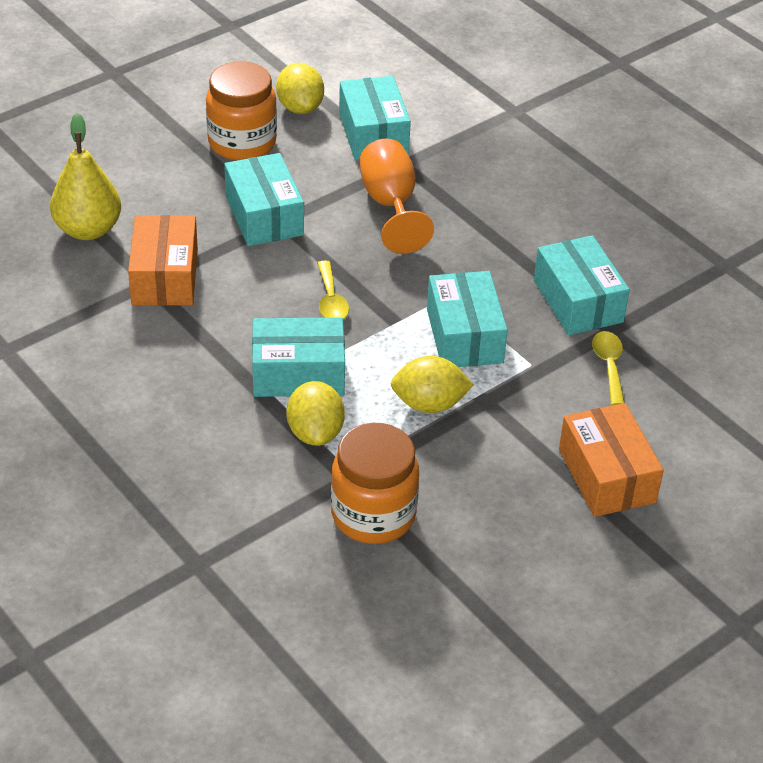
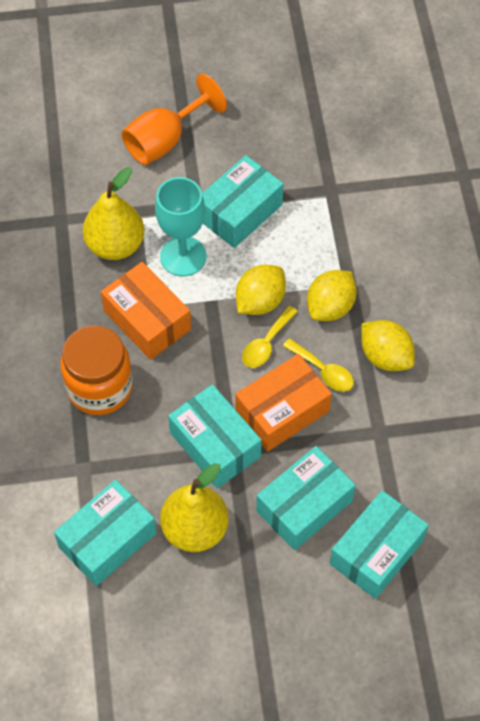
orange jar: [206,61,277,161] [331,423,419,544] = 2 -> [60,325,133,415] = 1
turquoise goblet: none = 0 -> [155,177,206,277] = 1
yellow pear: [50,113,121,240] = 1 -> [83,167,144,260] [160,463,229,552] = 2

